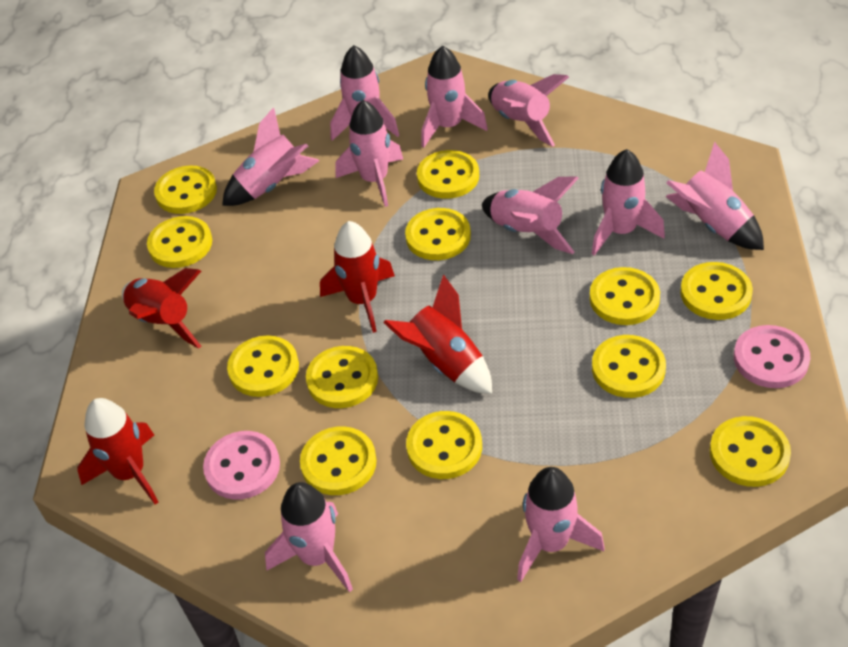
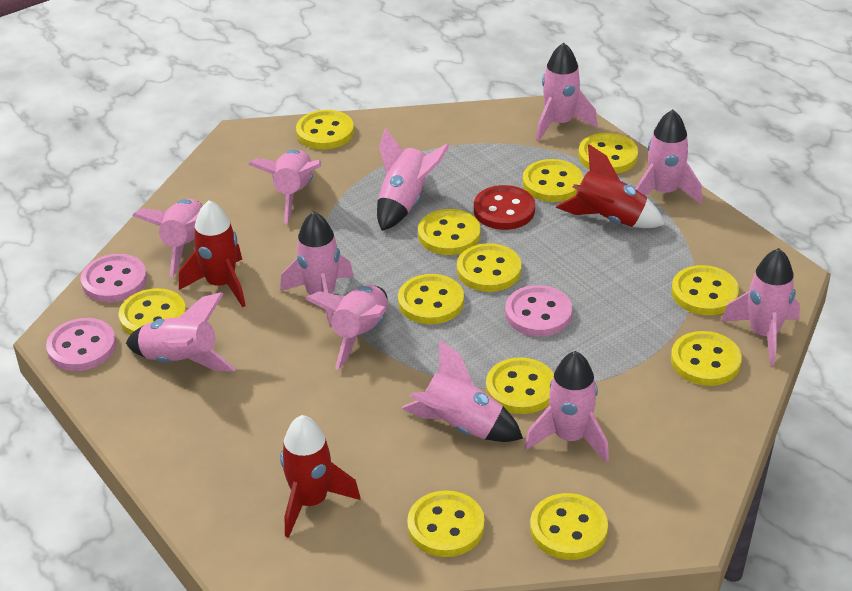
pink button: [203,431,280,500] [734,325,810,388] = 2 -> [46,318,116,371] [81,254,147,303] [505,285,572,336] = 3
pink rocket: [222,107,319,206] [265,482,353,592] [330,45,399,141] [336,100,403,207] [421,45,488,148] [482,176,579,254] [488,74,569,147] [517,467,605,582] [592,149,665,256] [666,141,764,250] = 10 -> [126,292,236,371] [132,199,203,277] [249,149,321,223] [280,212,354,324] [306,285,388,370] [377,128,450,231] [402,340,523,442] [525,351,609,463] [536,43,597,142] [635,110,702,204] [721,248,800,366] = 11
red button: none = 0 -> [474,185,535,230] = 1
red rocket: [77,398,158,505] [122,268,201,349] [320,221,395,333] [383,275,492,394] = 4 -> [179,200,246,307] [280,415,361,538] [556,144,665,228] = 3

